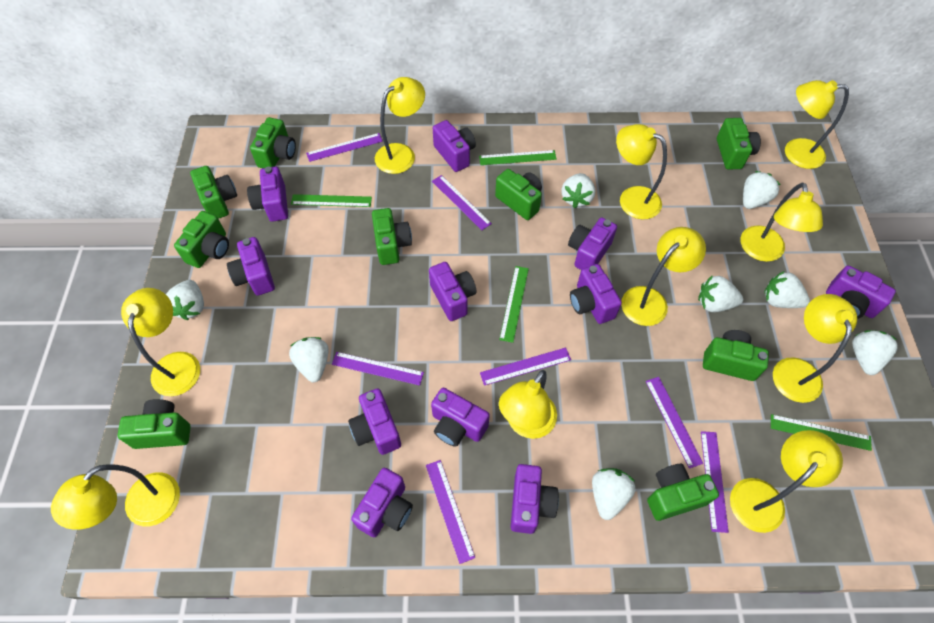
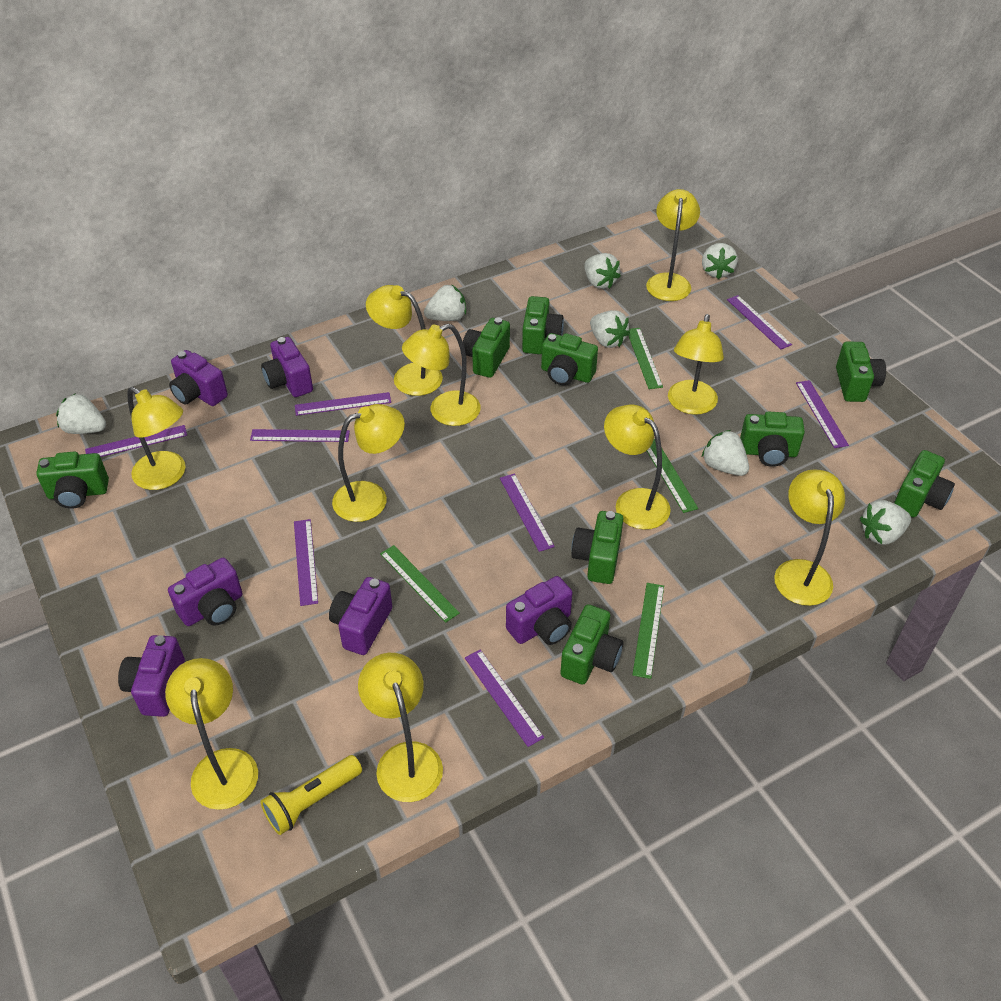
purple camera: [227,237,275,296] [247,167,288,222] [348,388,401,455] [351,468,413,537] [429,262,477,321] [431,388,490,447] [433,120,476,172] [511,464,559,534] [568,218,617,270] [570,264,622,324] [826,265,896,319] = 11 -> [118,635,185,717] [168,558,243,626] [169,350,228,406] [261,337,313,397] [329,577,392,655] [506,576,573,645] = 6
purple ruler: [306,133,383,162] [332,352,424,386] [426,460,475,564] [432,175,492,230] [480,348,571,386] [646,377,703,469] [701,431,729,533] = 7 -> [85,425,187,457] [250,429,350,442] [294,519,318,606] [295,392,391,416] [465,649,544,747] [500,473,555,552] [727,295,792,349] [796,380,849,448] = 8
white strawberry: [166,280,204,320] [289,337,329,382] [561,173,595,208] [592,468,635,520] [698,275,743,312] [743,171,780,209] [764,271,810,308] [852,330,898,375] = 8 -> [56,393,106,434] [424,285,466,321] [584,253,621,289] [590,310,630,348] [701,430,749,476] [702,243,738,279] [860,500,911,545] = 7
yellow flashlight: none = 0 -> [260,755,362,835] = 1

